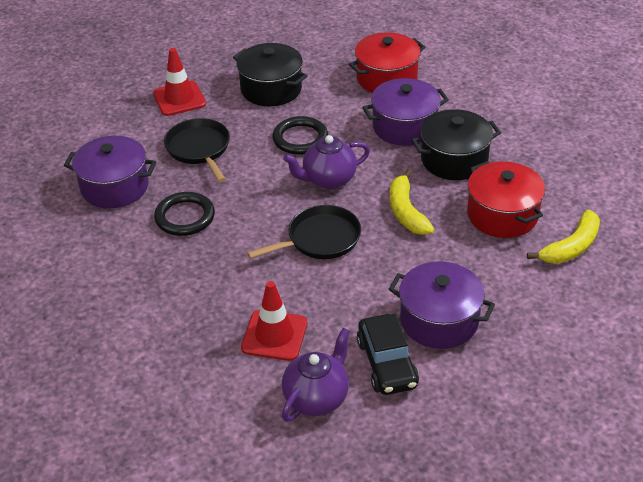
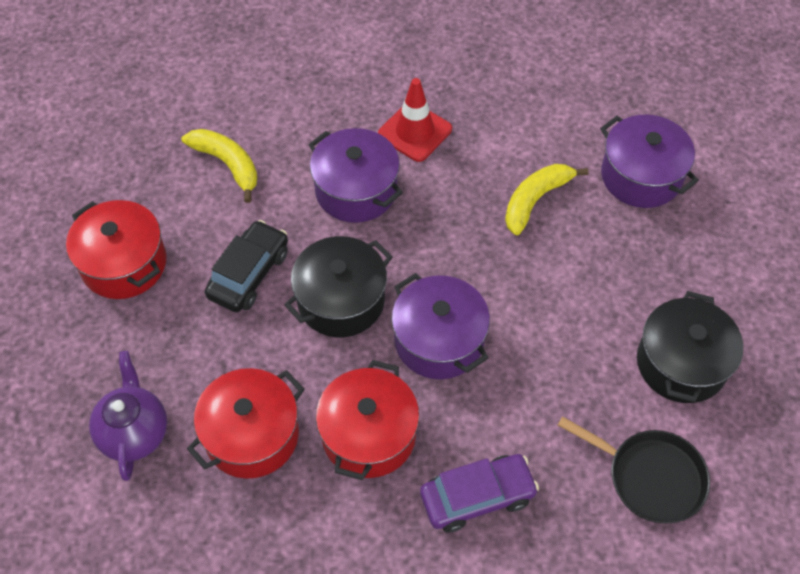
black pan: [164,118,230,182] [247,205,361,259] = 2 -> [558,416,710,524] = 1
black ring: [154,192,215,236] [273,116,328,155] = 2 -> none = 0
purple car: none = 0 -> [420,454,539,532] = 1
purple teapot: [282,328,350,422] [283,135,370,189] = 2 -> [89,351,167,481] = 1
red pot: [349,32,425,93] [467,161,545,238] = 2 -> [66,200,166,299] [187,368,305,479] [316,360,419,480] = 3
red traffic cone: [153,48,206,116] [241,281,307,361] = 2 -> [378,78,452,162] = 1

